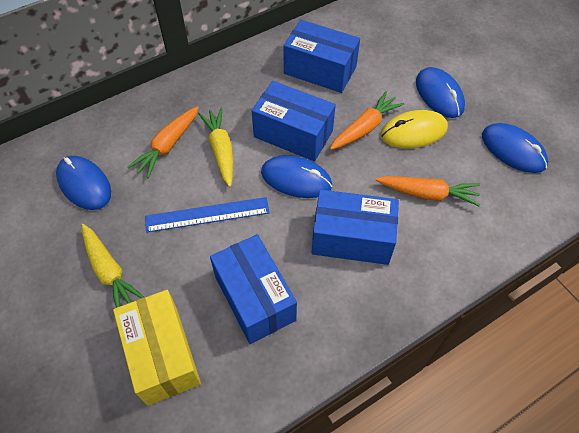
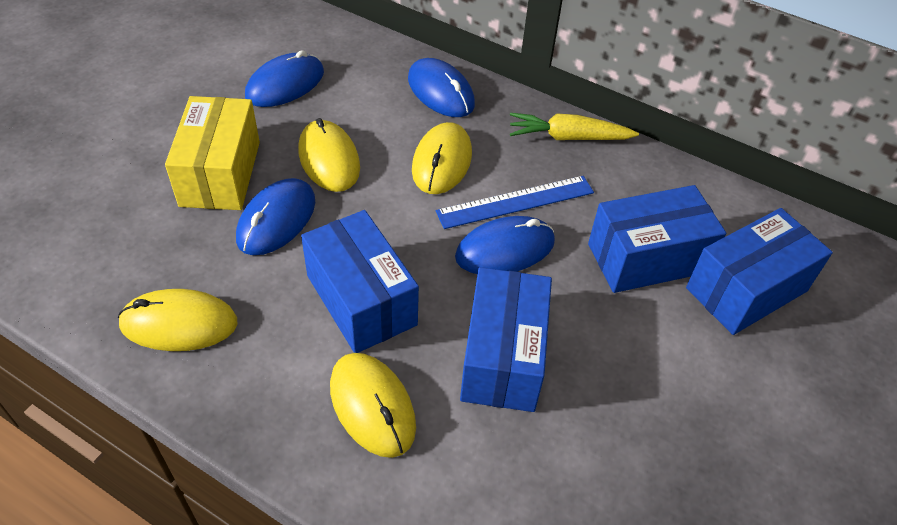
orange carrot: [128,106,199,178] [330,91,404,150] [376,176,480,206] = 3 -> none = 0
yellow carrot: [82,224,144,308] [198,108,233,187] = 2 -> [510,113,639,140] = 1
yellow mouse: [381,110,448,148] = 1 -> [118,289,238,351] [298,118,360,192] [330,353,416,458] [412,122,472,194] = 4

